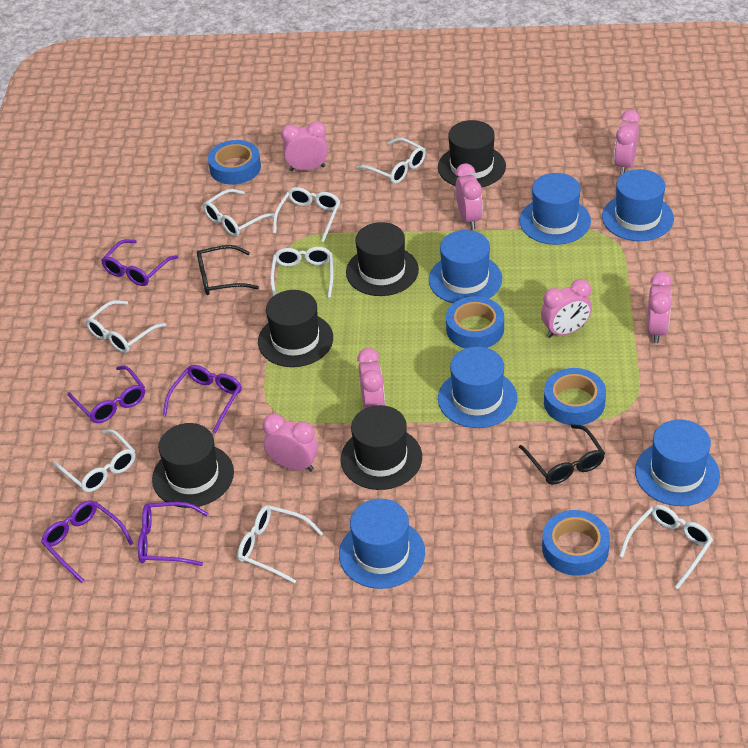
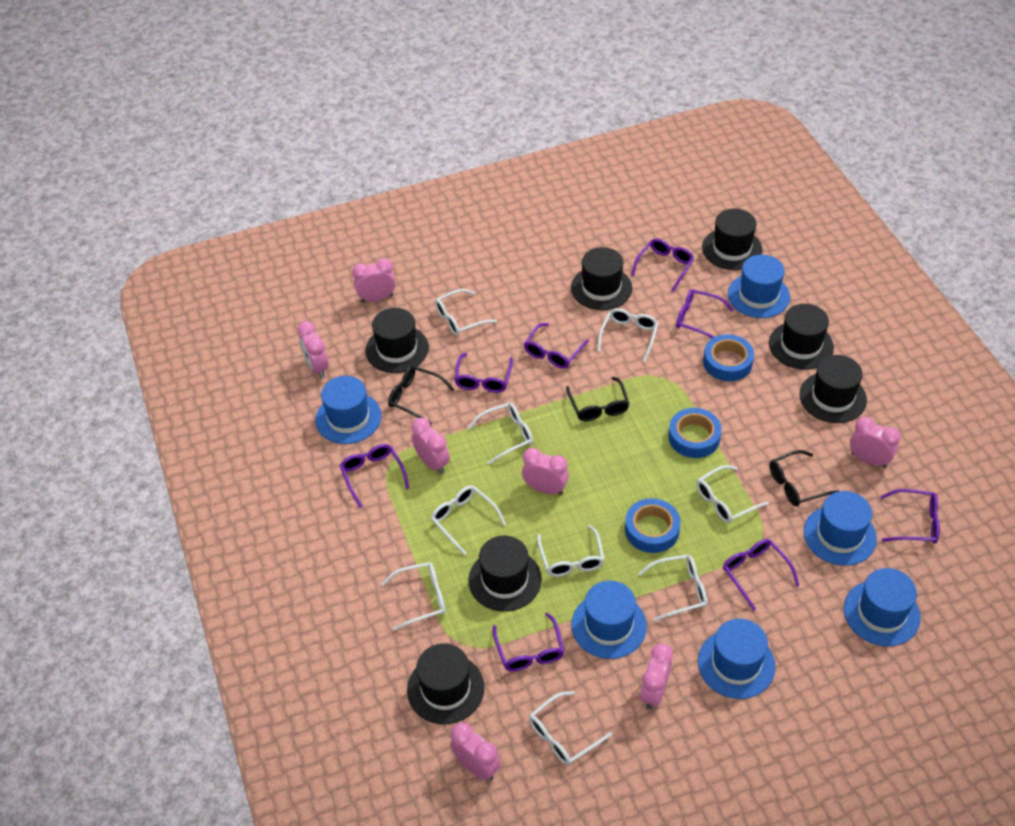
black glasses: [197,245,259,295] [519,424,605,484] = 2 -> [388,366,454,425] [566,377,630,421] [770,450,839,506] = 3
black hat: [152,423,234,508] [258,290,333,367] [341,405,422,490] [346,222,419,296] [438,120,506,187] = 5 -> [365,308,429,373] [407,643,484,724] [468,535,542,612] [571,247,632,310] [702,209,763,270] [769,304,834,370] [800,355,867,423] = 7
blue tape: [208,140,261,185] [446,296,504,349] [542,510,610,576] [544,368,606,425] = 4 -> [625,498,681,553] [668,408,722,458] [703,334,754,381] = 3
purple glasses: [41,500,134,583] [67,366,145,423] [101,239,178,286] [138,502,209,566] [163,365,242,433] = 5 -> [340,444,409,508] [454,353,513,393] [493,613,564,672] [524,323,589,369] [631,239,694,292] [676,289,733,339] [723,539,800,611] [880,489,940,544] = 8
white glasses: [53,429,135,492] [86,300,166,353] [203,189,274,237] [238,505,323,584] [270,247,333,298] [273,187,340,242] [356,138,426,184] [619,505,713,589] = 8 -> [381,562,446,631] [431,486,506,555] [435,289,497,336] [468,402,533,465] [529,691,612,765] [537,525,605,577] [597,308,658,362] [638,554,707,621] [697,465,769,523] = 9

